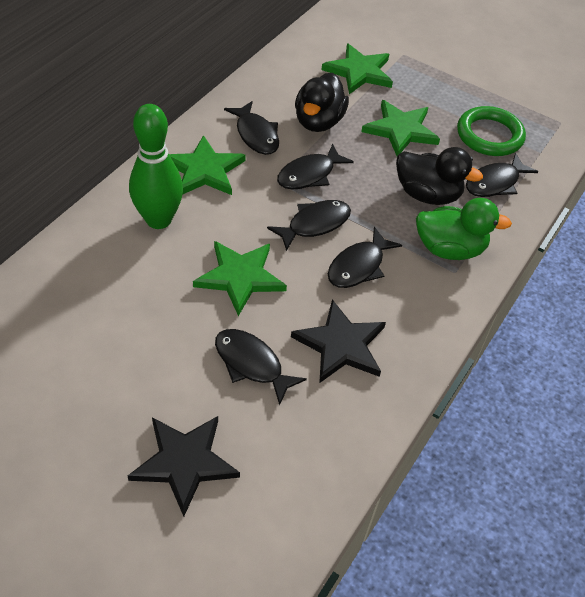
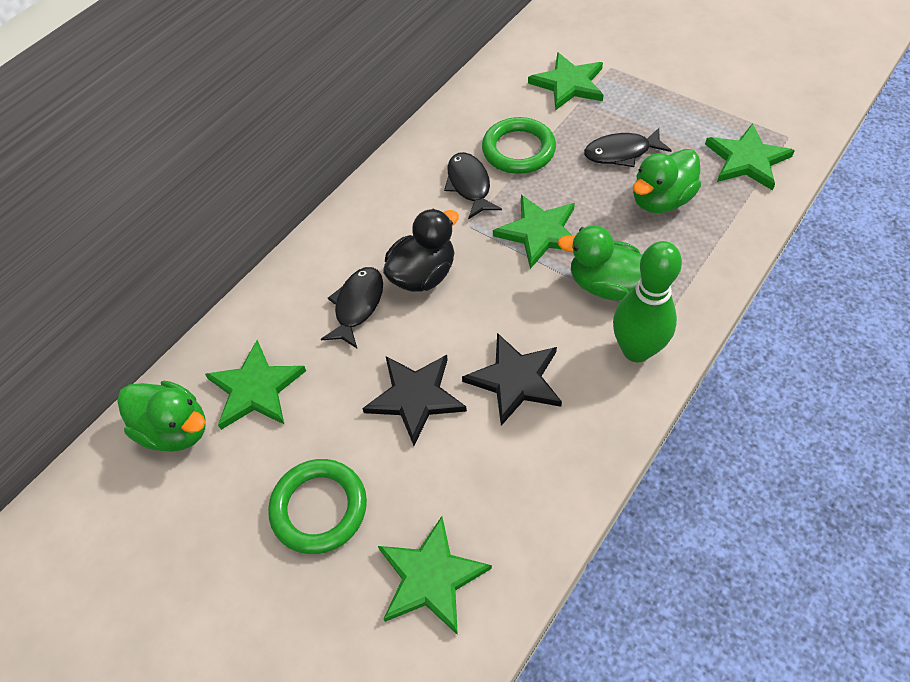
black duck: [295,73,349,132] [396,147,483,205] = 2 -> [383,209,459,292] = 1
black fish: [215,329,307,406] [224,101,279,155] [267,200,351,251] [277,144,354,189] [328,227,402,288] [466,153,538,197] = 6 -> [321,267,383,348] [444,152,502,219] [584,128,672,167] = 3
green duck: [416,198,512,260] = 1 -> [117,381,206,452] [558,225,642,301] [633,149,701,213] = 3
green ring: [457,106,526,156] = 1 -> [268,459,367,554] [482,117,556,174] = 2
green star: [169,135,246,195] [193,241,287,316] [321,43,393,94] [361,100,440,156] = 4 -> [205,340,306,430] [378,516,492,635] [493,195,575,269] [528,52,604,111] [705,123,795,191] = 5

